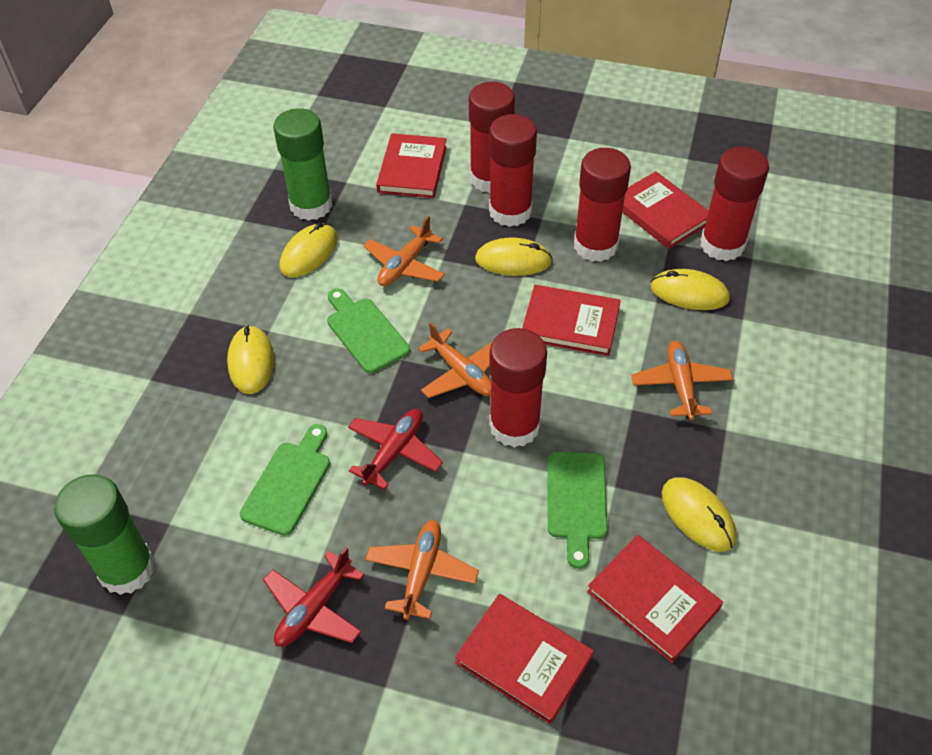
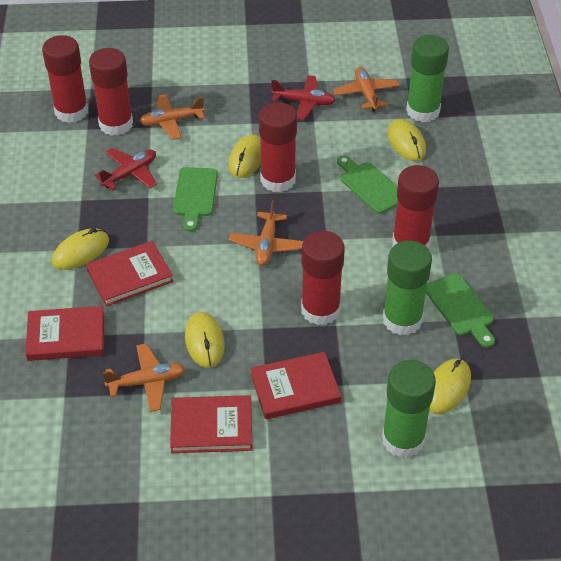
green glue stick: [54,474,155,595] [273,108,332,221] = 2 -> [382,360,436,458] [383,240,432,336] [406,35,449,122] = 3
red book: [376,133,447,198] [455,594,594,724] [522,285,621,356] [587,535,723,663] [622,171,709,249] = 5 -> [25,306,104,361] [86,241,173,306] [170,395,253,453] [251,352,341,419] = 4

